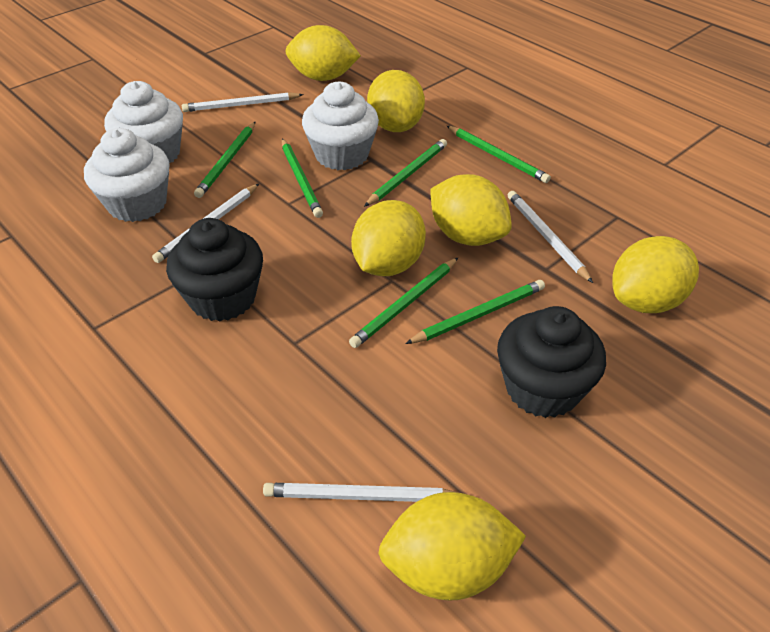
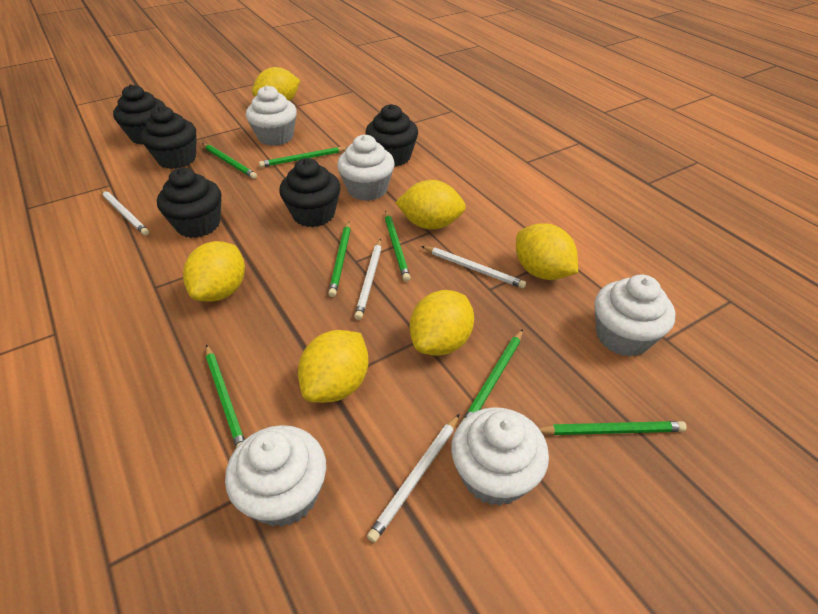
black cupcake: [166,218,263,322] [497,306,606,418] = 2 -> [113,85,166,145] [141,106,197,169] [157,168,221,238] [279,158,341,227] [365,104,418,167] = 5
green pencil: [194,122,255,198] [282,138,323,218] [349,258,458,348] [364,139,447,207] [405,280,545,344] [447,126,551,183] = 6 -> [202,143,257,179] [206,344,245,448] [259,147,347,168] [328,221,351,297] [385,211,411,282] [462,329,523,421] [539,421,687,435] = 7
white cupcake: [84,128,169,222] [104,81,183,163] [302,82,379,170] = 3 -> [225,425,326,527] [246,85,297,146] [337,135,395,201] [451,407,549,506] [594,275,675,357] = 5

